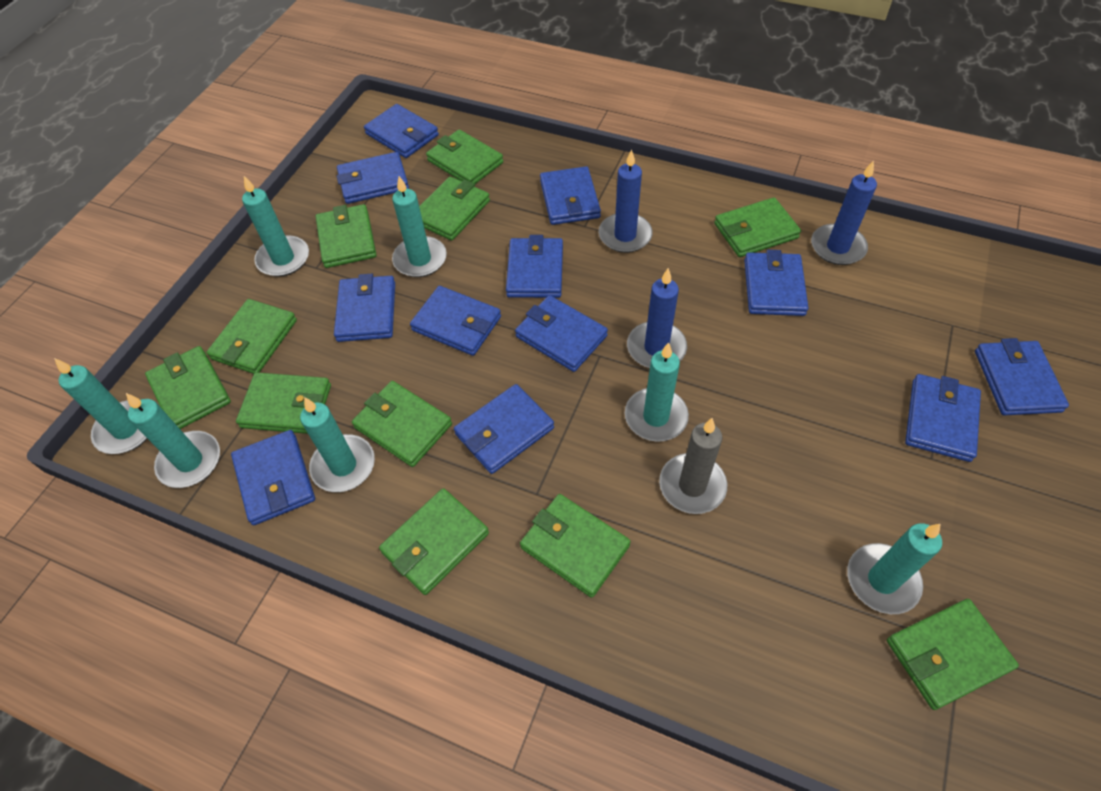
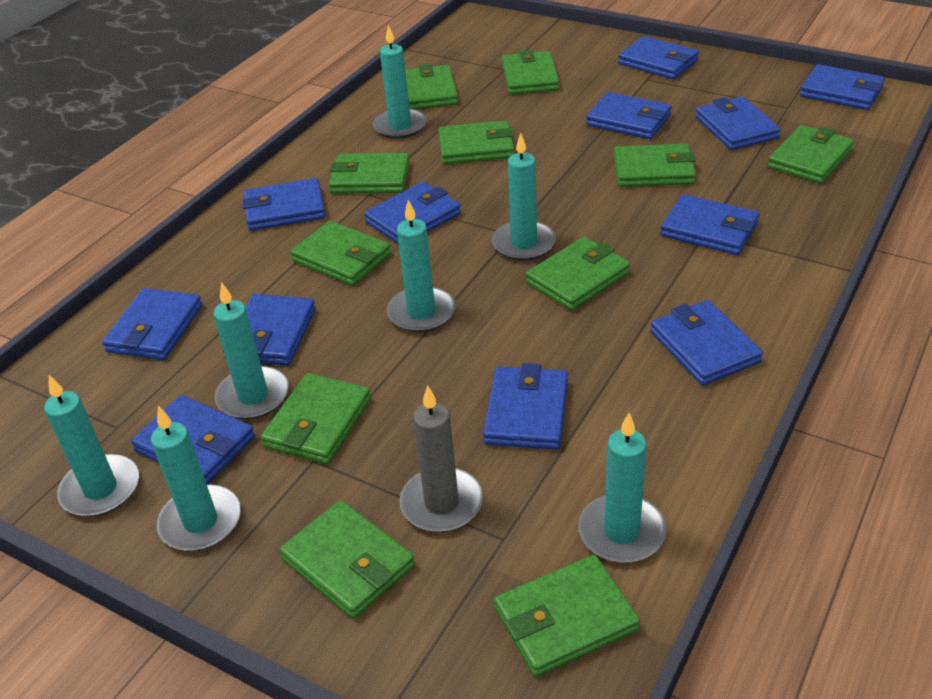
blue candle: [599,149,653,253] [627,268,687,368] [811,160,877,265] = 3 -> none = 0

